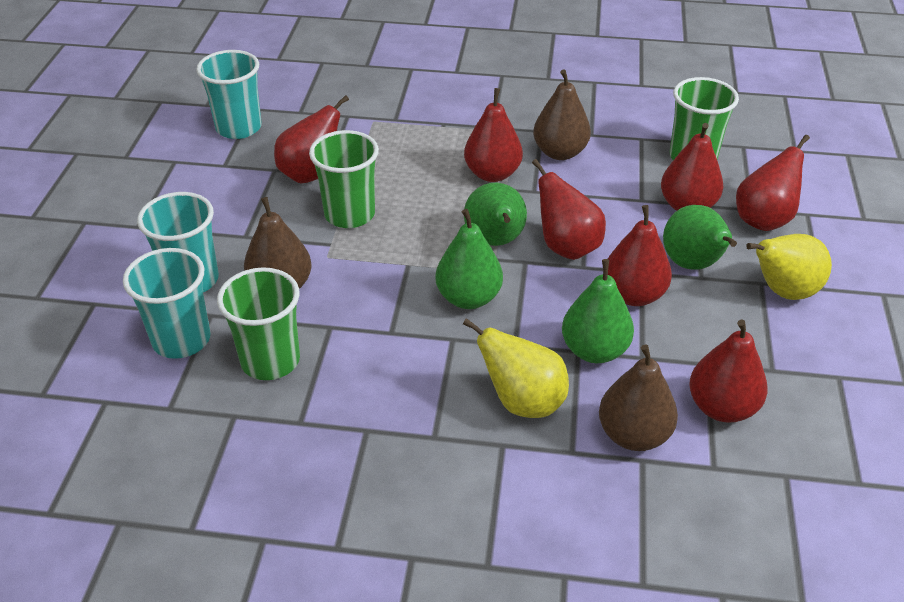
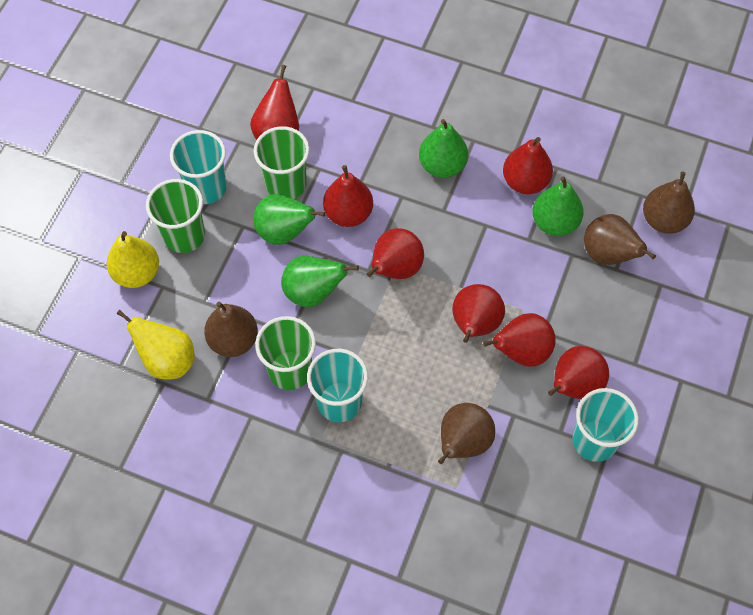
brown pear: [244,197,312,289] [533,69,591,160] [599,345,678,451] = 3 -> [204,302,258,357] [438,403,495,464] [584,214,656,265] [643,171,695,234] = 4

